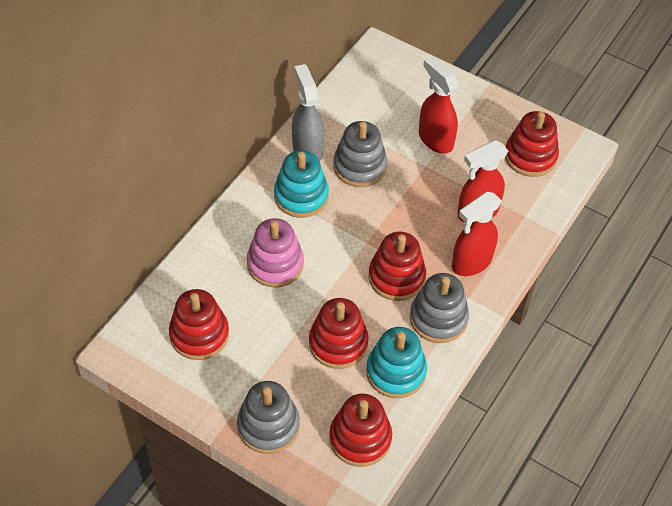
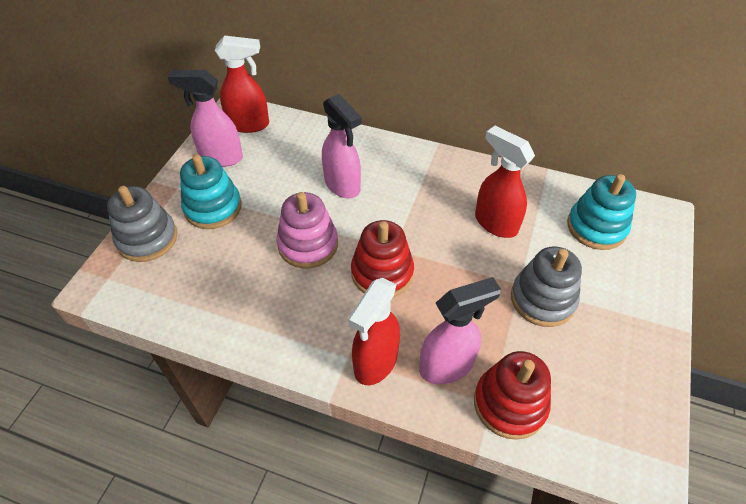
grey spray bottle: [292,64,324,162] = 1 -> none = 0
grey stacking toy: [237,381,300,454] [333,121,387,187] [410,273,469,343] = 3 -> [107,186,177,262] [511,247,582,327] = 2
pink spray bottle: none = 0 -> [168,70,243,167] [322,94,362,198] [419,277,501,384] = 3
red stacking toy: [169,289,229,360] [309,298,369,369] [329,394,392,467] [368,232,426,301] [505,111,559,177] = 5 -> [351,220,414,297] [474,351,551,440] = 2

